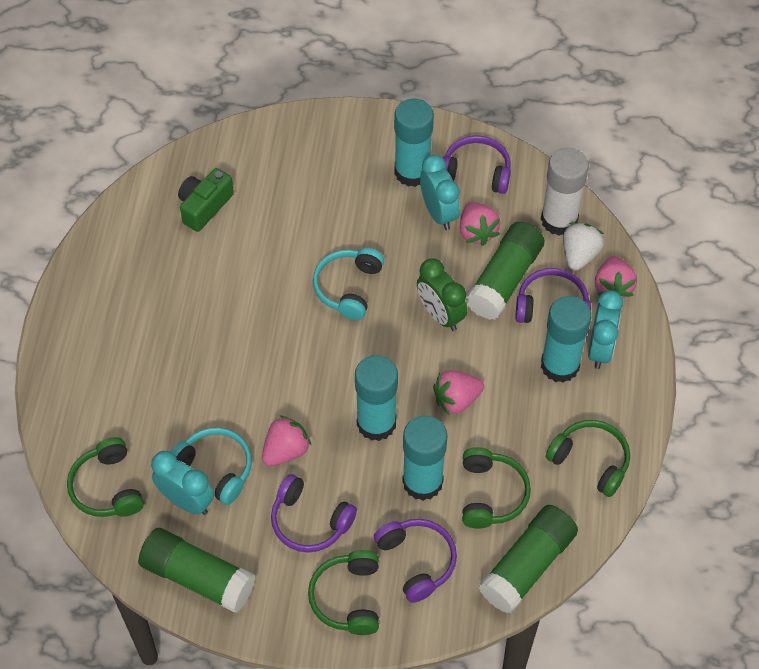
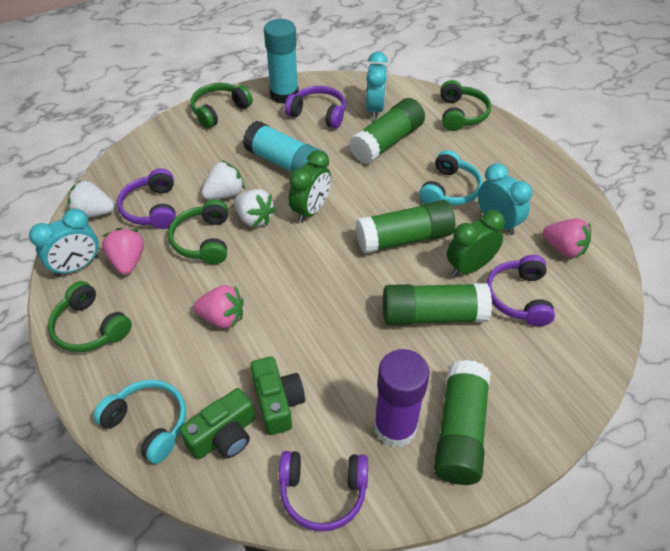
green camera: [178,168,234,232] = 1 -> [180,388,255,460] [250,356,305,435] = 2
green clock: [417,258,467,331] = 1 -> [289,150,331,223] [447,210,505,277] = 2
green glue stick: [138,528,256,613] [465,222,545,320] [479,505,578,613] = 3 -> [349,98,425,164] [356,200,455,254] [383,283,492,325] [434,360,491,485] = 4
pink strawberry: [262,415,312,466] [433,370,484,416] [460,202,500,246] [595,256,637,299] = 4 -> [102,228,144,275] [194,285,244,329] [543,218,591,258] = 3
purple glue stick: none = 0 -> [374,349,429,448] = 1
turquoise glue stick: [355,355,398,441] [394,98,434,187] [402,416,448,501] [541,296,591,383] = 4 -> [243,121,328,172] [264,19,299,104] = 2
white glue stick: [541,148,589,236] = 1 -> none = 0
white strawberry: [563,222,604,271] = 1 -> [68,180,114,218] [202,160,245,200] [234,189,276,227] = 3

